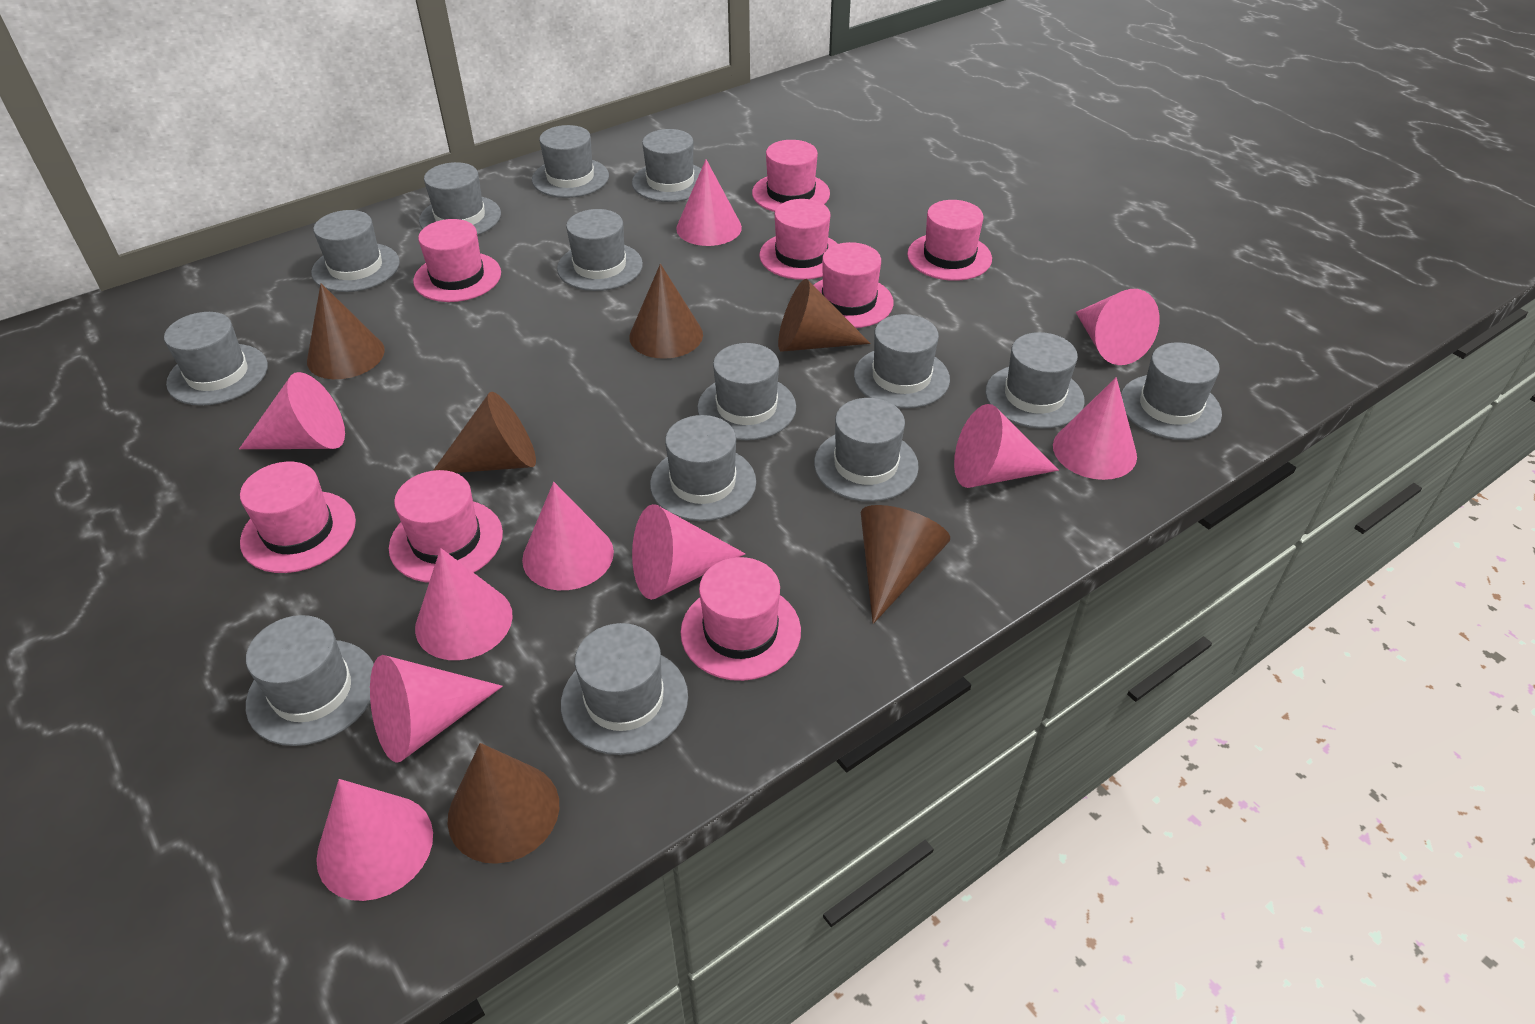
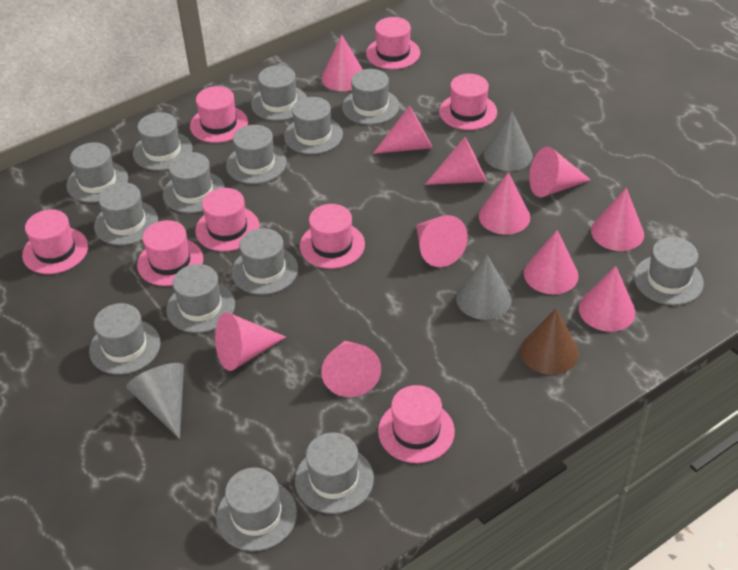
brown cone: [307,283,385,379] [433,392,536,473] [448,743,559,864] [629,264,703,359] [778,279,870,352] [861,505,950,624] = 6 -> [521,308,579,375] = 1
grey cone: none = 0 -> [126,363,184,439] [456,255,512,320] [484,111,533,171] = 3
pink cone: [239,372,345,449] [316,779,433,901] [370,655,503,763] [415,548,513,660] [522,482,614,590] [632,504,745,600] [676,159,742,246] [954,404,1059,488] [1053,377,1137,480] [1076,289,1159,365] = 10 -> [215,312,286,371] [321,341,381,397] [322,34,363,91] [373,105,432,154] [416,215,468,267] [425,137,487,185] [479,172,530,235] [524,230,578,294] [529,147,591,197] [579,266,635,332] [591,188,644,251] = 11

